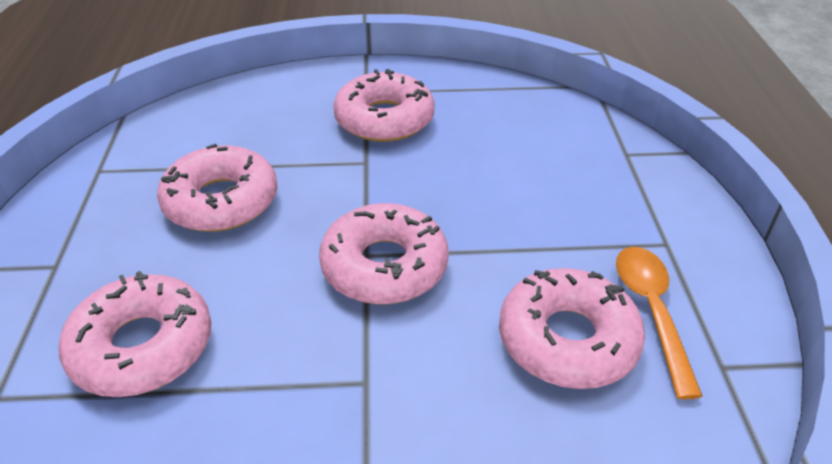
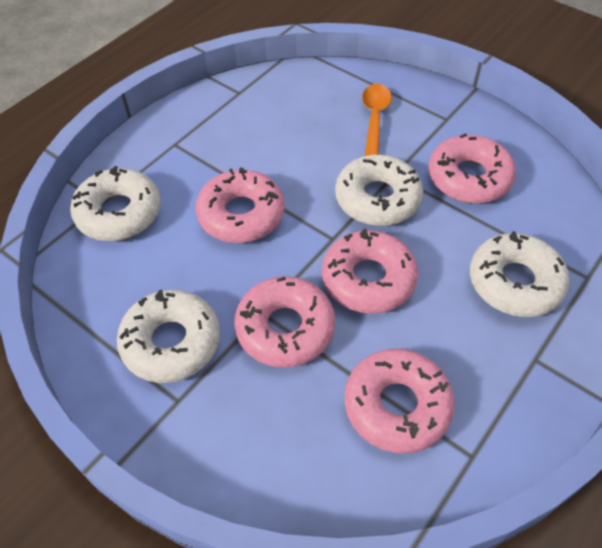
white donut: none = 0 -> [70,166,161,241] [117,289,220,383] [335,155,423,226] [470,231,569,317] = 4

